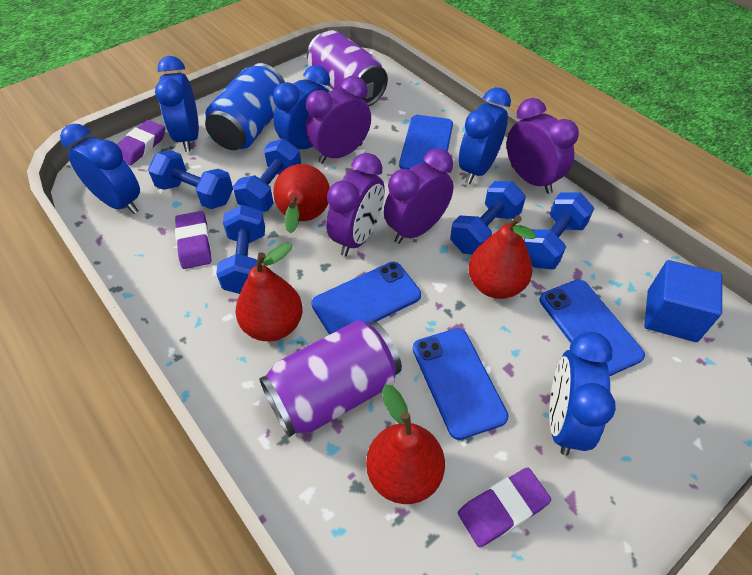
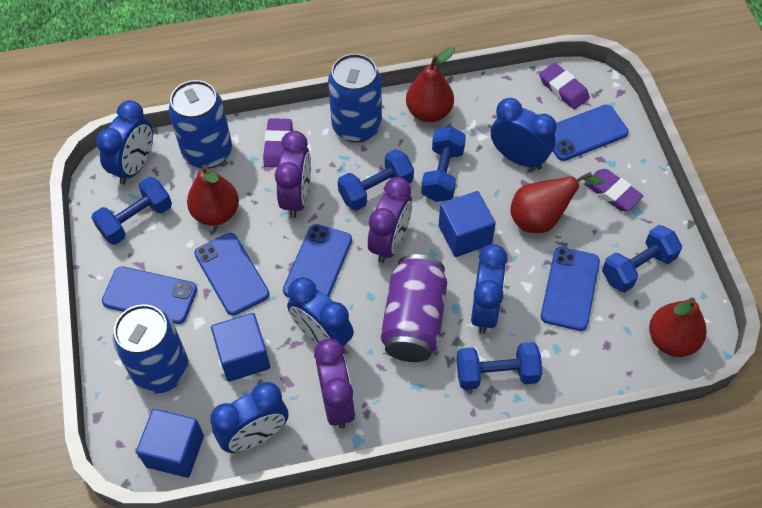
blue can: [205,63,285,150] = 1 -> [113,304,188,394] [169,80,232,169] [328,54,382,143] = 3
blue cube: [644,260,722,342] = 1 -> [136,409,204,478] [211,313,270,382] [439,191,496,257] = 3
blue phone: [311,262,421,335] [399,115,453,169] [413,328,509,440] [540,279,645,376] = 4 -> [102,266,197,324] [194,233,270,315] [283,224,352,297] [541,247,600,331] [553,105,629,161] = 5
purple can: [259,320,402,437] [307,30,388,106] = 2 -> [380,254,447,362] = 1
purple clock: [305,76,371,164] [326,153,385,256] [384,148,454,244] [507,98,579,194] = 4 -> [275,131,311,218] [314,338,355,429] [368,177,412,263] = 3

